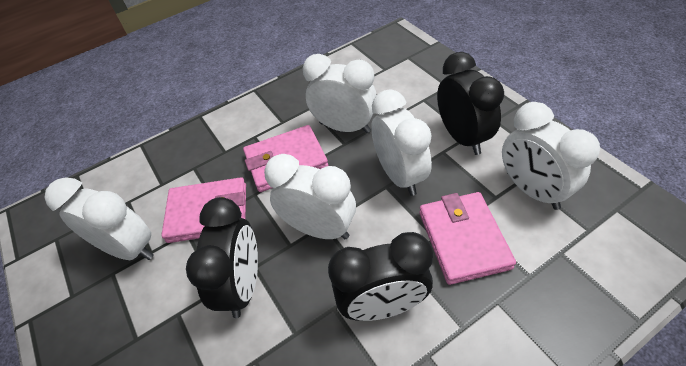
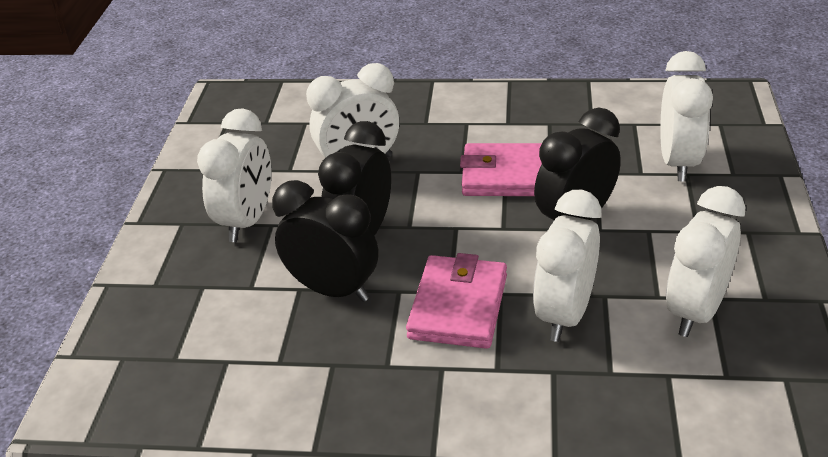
pink wallet: [161,177,246,243] [243,125,329,192] [419,192,516,285] = 3 -> [406,253,507,349] [460,143,542,196] = 2

